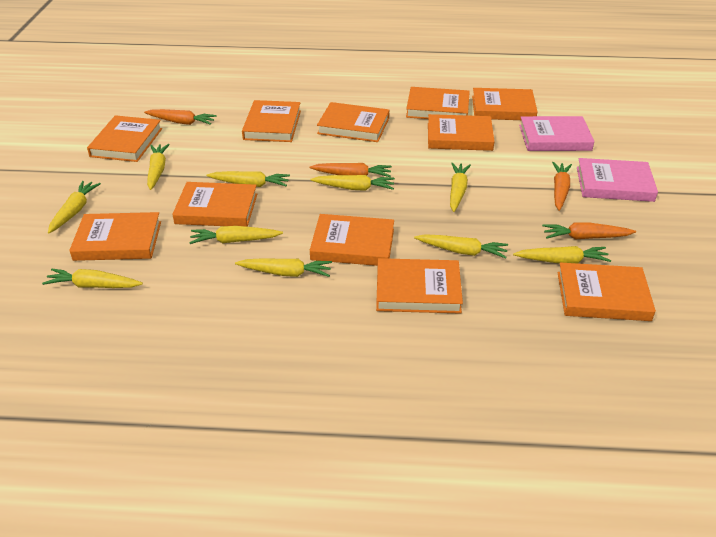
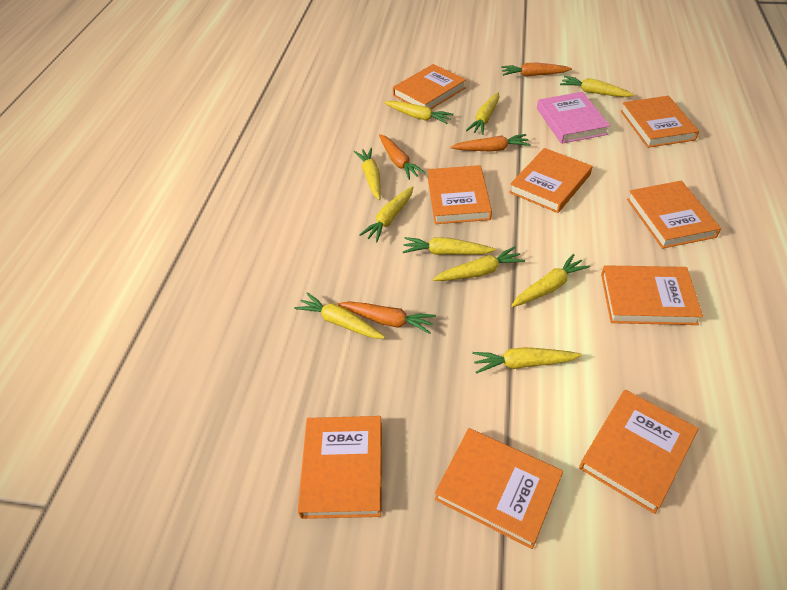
orange book: [69,212,161,261] [87,115,162,162] [172,182,257,227] [242,100,301,142] [310,214,394,266] [317,102,389,142] [376,258,463,314] [406,87,470,119] [428,114,495,151] [472,88,538,120] [557,262,656,321] = 11 -> [298,416,382,519] [393,64,466,109] [428,165,492,224] [435,428,563,549] [509,148,592,213] [579,390,699,514] [601,265,703,325] [621,96,699,148] [627,181,721,249] = 9
pink book: [519,116,595,151] [577,158,658,202] = 2 -> [537,92,610,144] = 1

